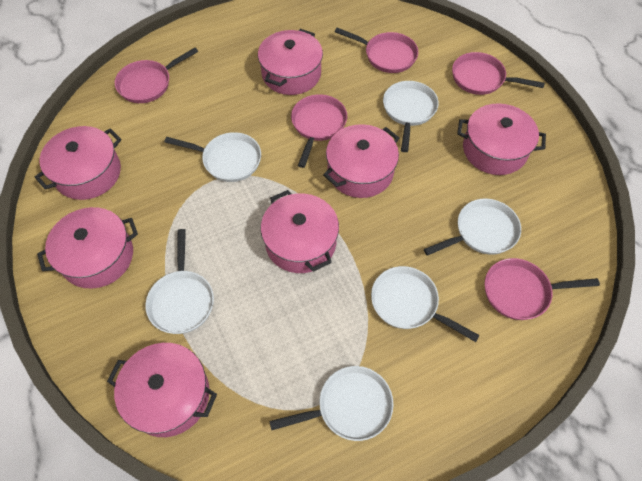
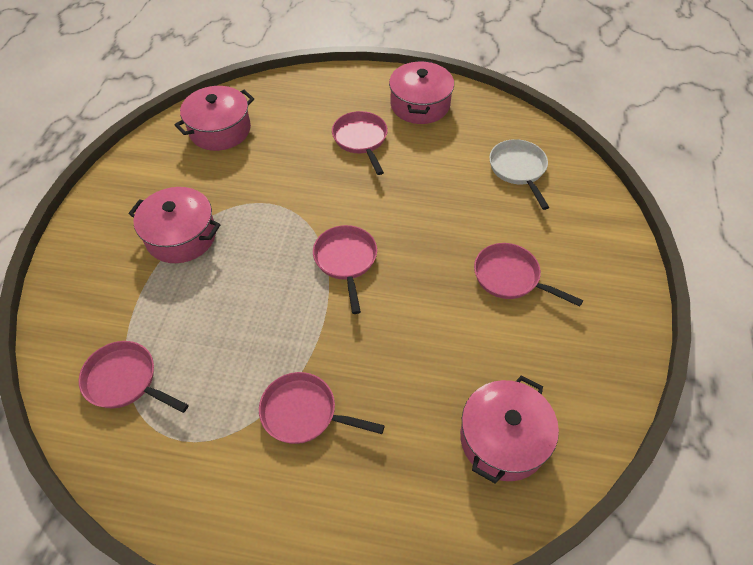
pink pot: [35,126,122,200] [37,207,138,289] [107,343,217,437] [258,29,323,95] [261,190,339,273] [323,124,399,198] [457,103,546,175] = 7 -> [129,187,221,263] [175,86,254,151] [389,60,454,124] [460,375,559,484] = 4
white pan: [145,229,214,334] [164,132,261,182] [269,366,394,441] [371,266,480,342] [383,81,439,152] [424,199,521,256] = 6 -> [489,139,549,210] = 1

